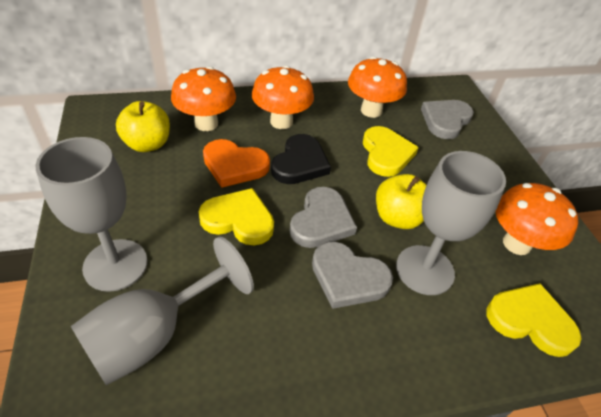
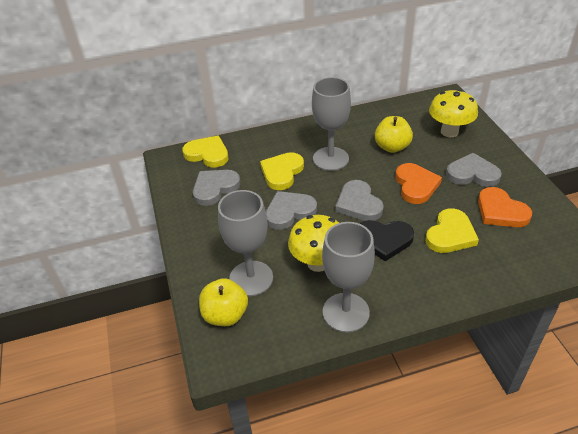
grey heart: [290,187,357,248] [312,241,393,309] [421,100,474,139] = 3 -> [193,170,241,206] [266,191,317,230] [335,180,384,221] [446,153,502,187] = 4
orange heart: [203,139,270,188] = 1 -> [396,163,442,204] [478,187,532,227] = 2
orange mushroom: [171,66,236,131] [252,65,314,129] [348,56,407,118] [495,183,578,255] = 4 -> none = 0
yellow mushroom: none = 0 -> [288,215,339,272] [429,89,478,137] = 2

